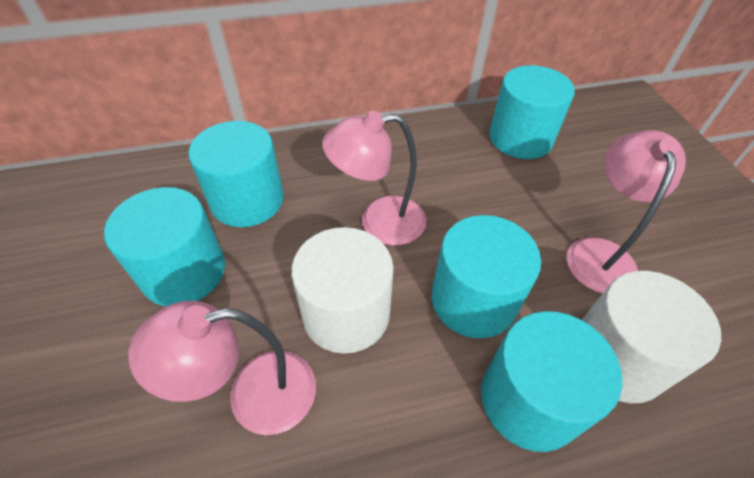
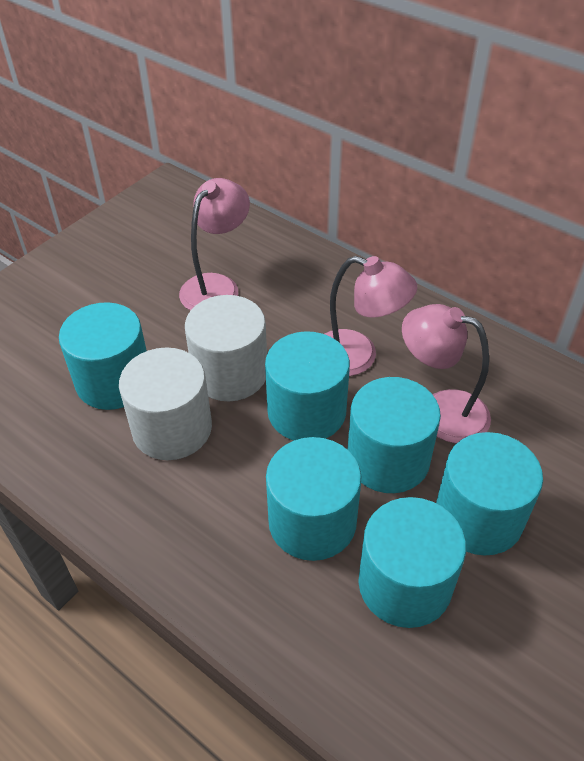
turquoise cylinder: [104,187,225,306] [188,121,284,227] [432,215,541,338] [481,311,622,452] [489,65,575,159] = 5 -> [59,302,147,410] [265,331,350,441] [266,437,362,561] [347,377,441,493] [358,497,466,628] [436,432,543,556] = 6

